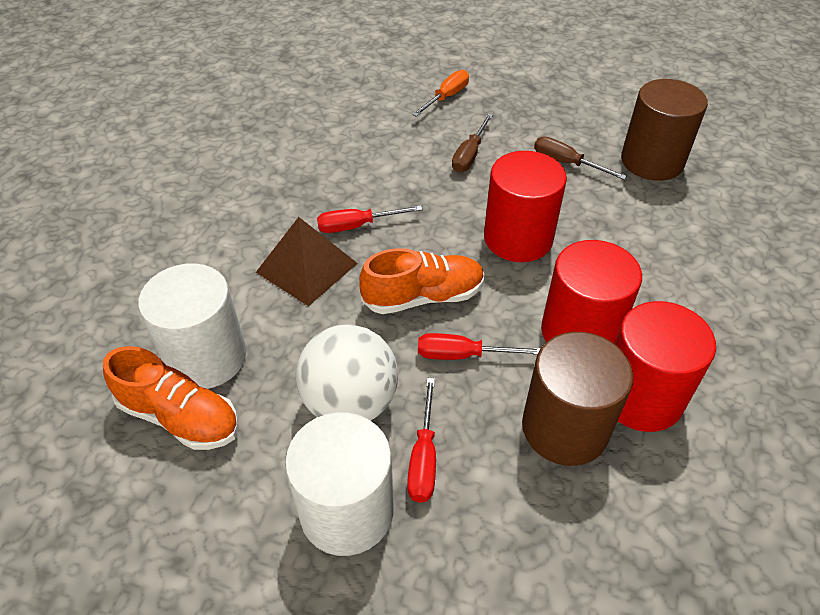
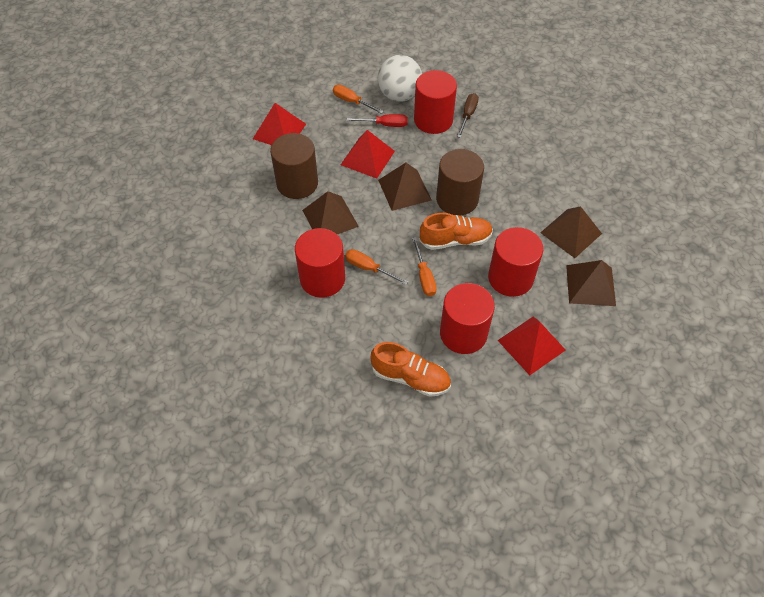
brown pyramid: [256,217,358,306] = 1 -> [302,191,359,234] [378,163,432,211] [540,206,602,258] [566,260,616,306] = 4
brown screwdriver: [452,114,493,172] [534,137,627,180] = 2 -> [457,93,479,138] = 1
orange screwdriver: [412,70,469,117] = 1 -> [333,85,384,114] [345,249,408,285] [412,238,437,296] = 3
red cylinder: [484,151,567,262] [541,240,642,343] [614,301,716,432] = 3 -> [295,228,345,298] [414,70,457,134] [440,283,495,354] [488,227,543,297] = 4
red pyramid: none = 0 -> [253,103,306,145] [341,130,395,179] [498,316,565,375] = 3
red screwdriver: [317,205,423,233] [407,378,436,503] [418,333,541,360] = 3 -> [346,114,408,127] = 1
white cylinder: [138,263,246,389] [285,412,394,556] = 2 -> none = 0

